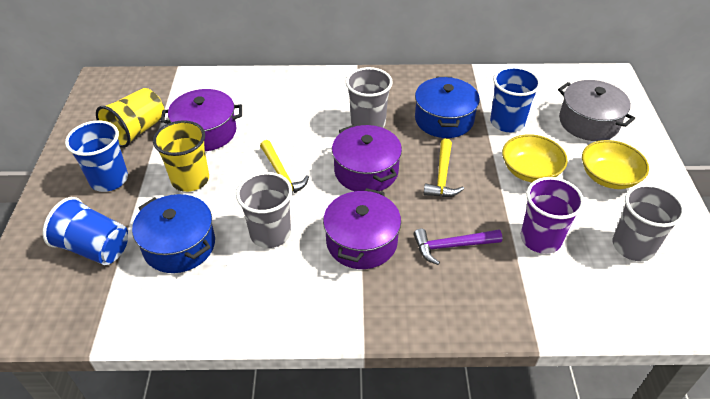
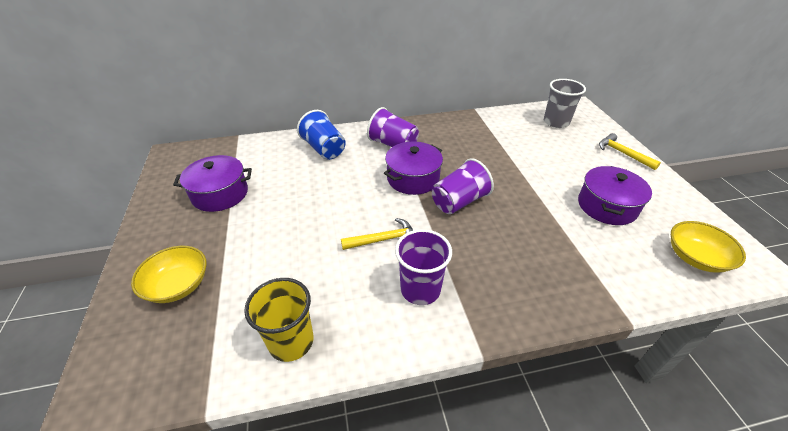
blue cup: [43,197,128,265] [65,121,128,192] [490,67,541,132] = 3 -> [297,110,346,160] = 1
blue pot: [132,194,215,273] [415,77,480,138] = 2 -> none = 0
grey cup: [236,172,292,248] [346,67,393,128] [612,184,685,261] = 3 -> [544,79,586,128] = 1
grey pot: [558,80,635,141] = 1 -> none = 0
purple cup: [521,177,584,254] = 1 -> [367,107,419,147] [395,229,452,305] [432,158,494,214] = 3
purple hammer: [413,229,502,265] = 1 -> none = 0
yellow cup: [96,88,164,148] [153,120,209,192] = 2 -> [244,278,314,362] = 1

